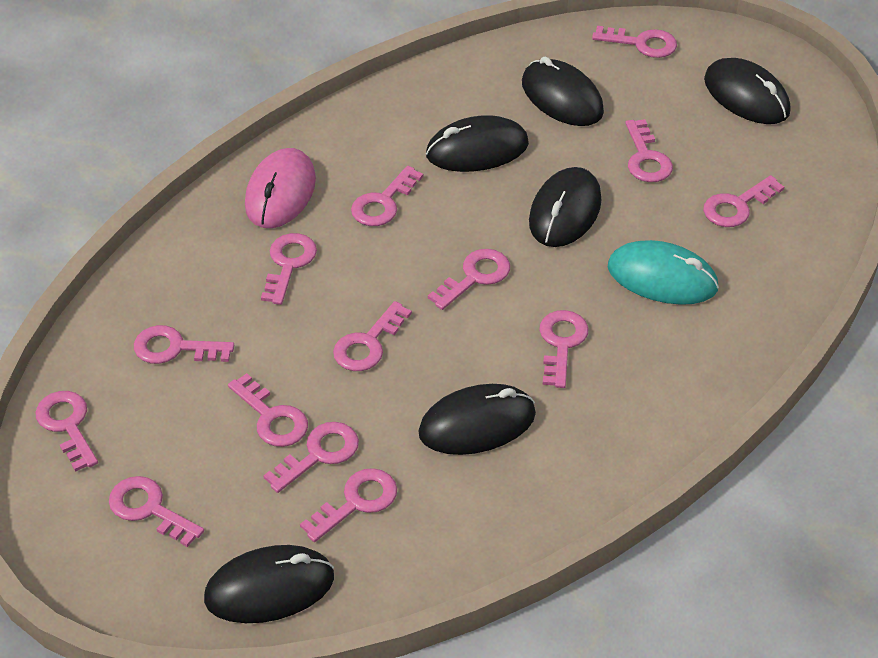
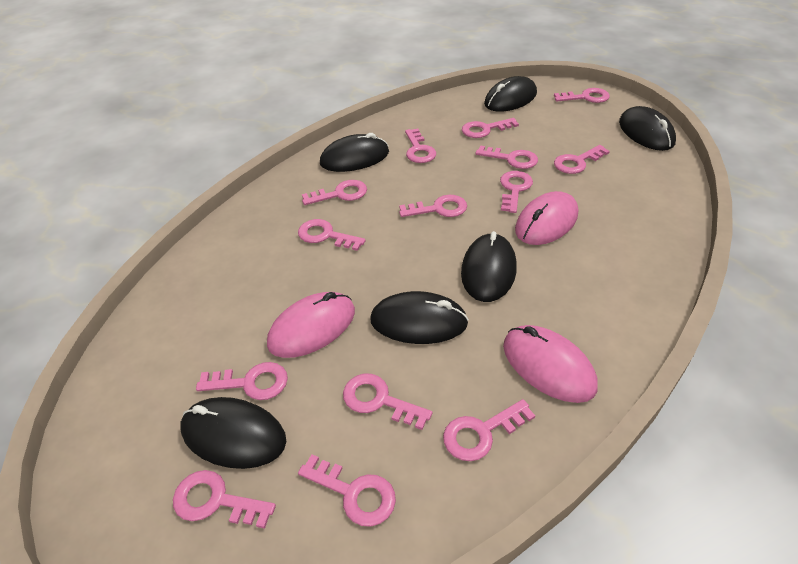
pink mouse: [245,148,316,228] = 1 -> [267,292,355,358] [503,325,598,403] [515,191,578,245] = 3
turquoise mouse: [608,240,719,305] = 1 -> none = 0

